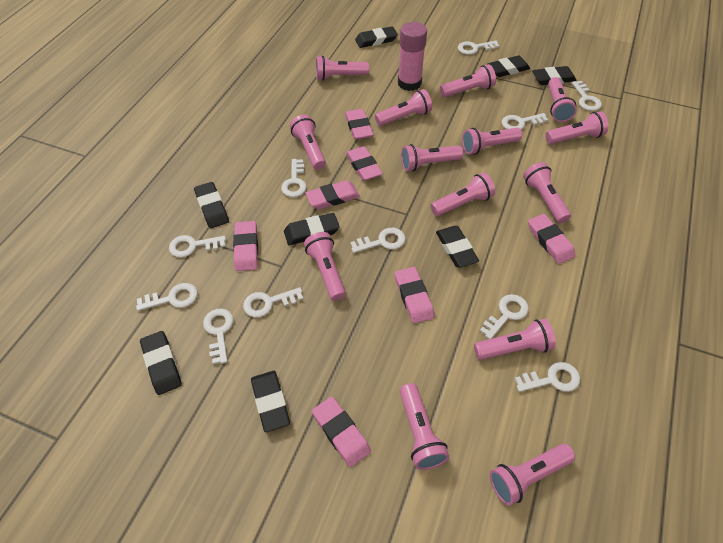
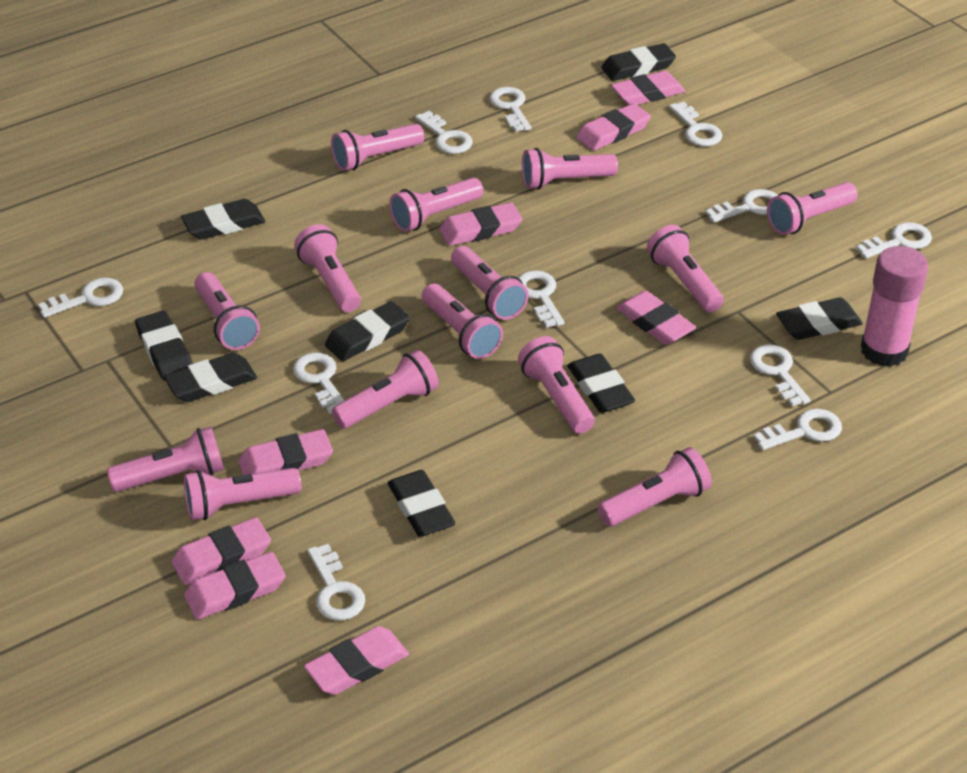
pink eraser: [233,221,258,271] [306,180,360,209] [312,397,371,467] [345,109,373,140] [346,146,383,181] [395,267,434,323] [528,214,575,264] = 7 -> [171,517,271,585] [184,552,286,620] [238,429,333,475] [304,626,409,695] [439,203,522,246] [577,103,651,151] [611,71,685,105] [616,291,696,345] = 8

